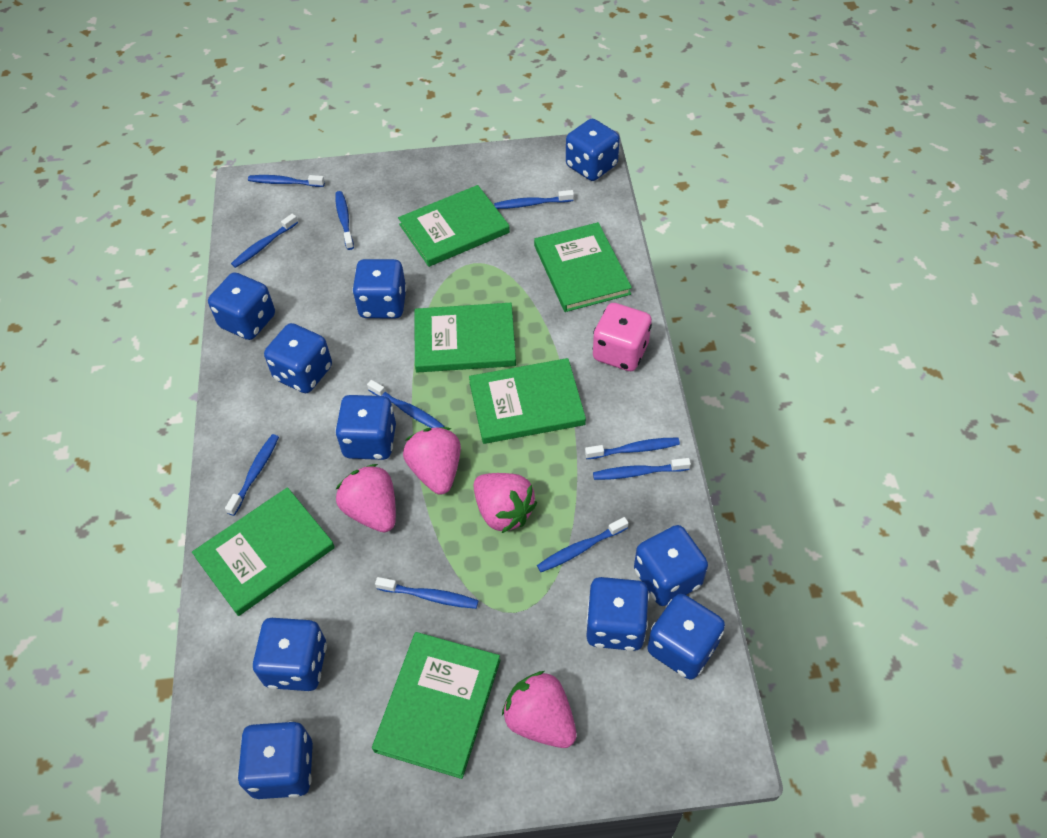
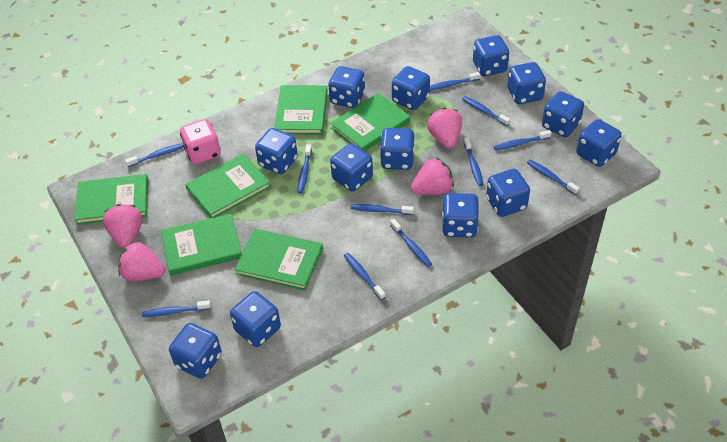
blue dice: [208,272,275,340] [237,721,313,799] [253,618,327,691] [264,323,332,393] [335,395,396,460] [352,259,407,318] [566,119,620,181] [586,577,649,651] [634,525,708,606] [647,594,725,680] = 10 -> [169,323,222,379] [230,291,281,347] [255,128,298,174] [328,66,365,108] [330,143,373,192] [380,128,415,170] [392,66,430,110] [442,193,479,238] [473,35,509,76] [486,169,530,217] [508,62,546,104] [542,91,584,137] [576,119,622,167] = 13
blue toothbrush: [225,434,279,516] [231,214,298,268] [248,175,325,187] [335,191,354,250] [367,380,445,428] [375,577,478,609] [494,190,574,209] [537,517,629,572] [585,437,680,459] [593,458,691,480] = 10 -> [125,143,183,167] [142,300,211,317] [297,144,312,194] [344,253,385,300] [351,204,414,215] [390,219,432,267] [430,72,480,91] [462,96,510,126] [464,138,483,186] [494,130,551,151] [527,160,579,195] = 11

